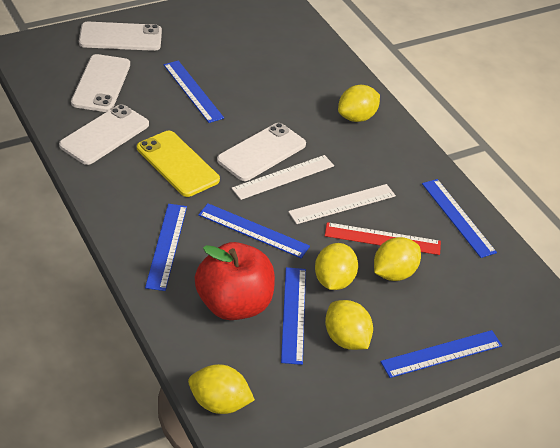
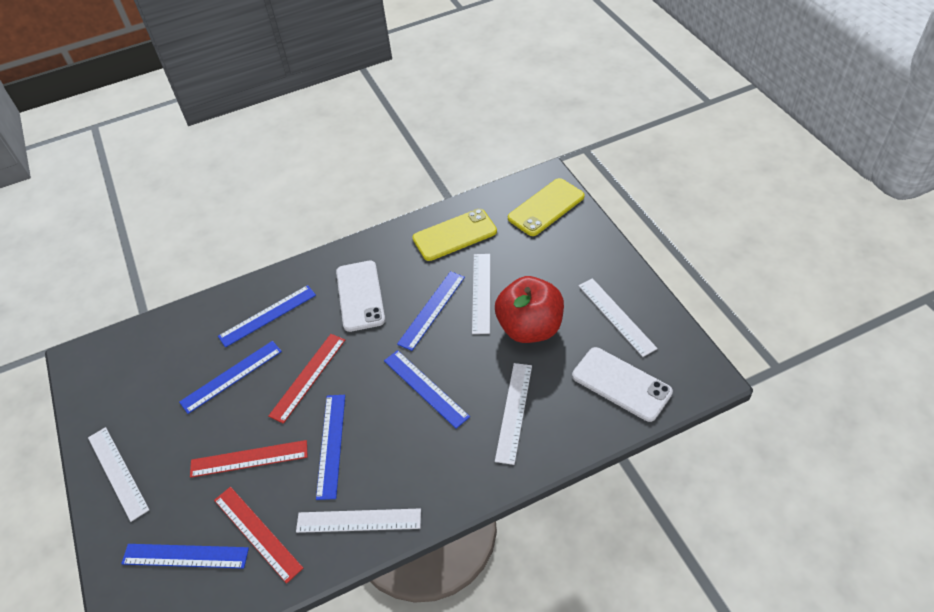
red ruler: [325,222,441,255] = 1 -> [190,440,308,478] [214,487,303,584] [268,334,345,424] = 3
white phone: [59,104,149,165] [71,54,130,112] [79,22,162,51] [217,123,306,181] = 4 -> [336,261,385,332] [572,347,673,422] = 2
white ruler: [231,155,334,200] [288,184,396,224] = 2 -> [88,427,149,522] [296,508,421,533] [472,254,490,334] [495,363,532,465] [579,278,658,357] = 5
yellow lemon: [188,364,255,414] [315,243,358,290] [325,300,373,350] [338,85,380,122] [374,237,421,281] = 5 -> none = 0
yellow phone: [137,131,220,197] = 1 -> [412,209,497,261] [508,178,585,236] = 2

